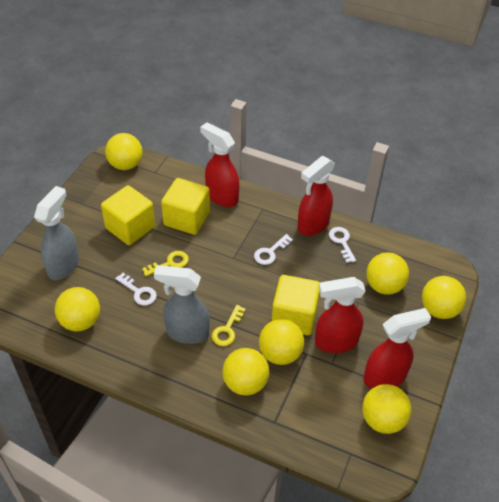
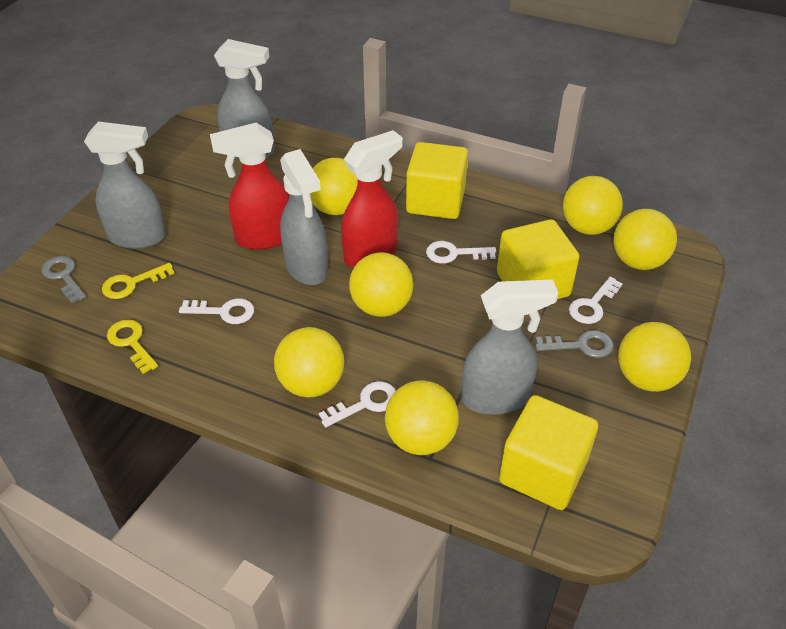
grey key: none = 0 -> [41,256,86,303] [536,330,614,358] = 2
grey spray bottle: [34,186,79,280] [154,265,210,344] = 2 -> [84,121,166,249] [214,39,275,159] [280,149,328,285] [462,279,559,415] = 4
red spray bottle: [200,122,239,207] [298,156,335,236] [315,277,366,353] [364,308,431,389] = 4 -> [210,123,290,250] [341,130,403,268] = 2
white key: [115,273,157,305] [254,234,293,265] [329,227,356,263] = 3 -> [179,298,254,324] [319,381,396,428] [426,241,496,264] [569,276,623,324] = 4

